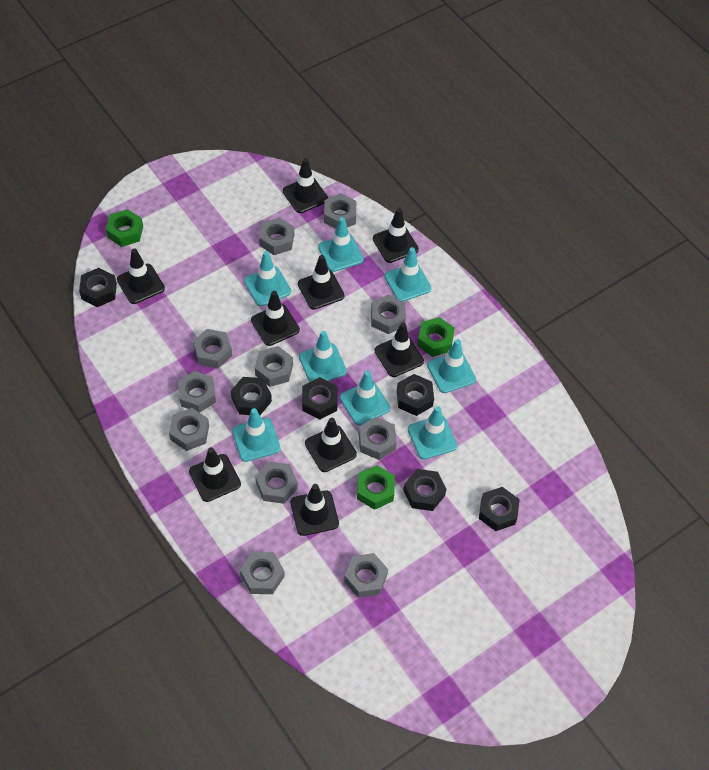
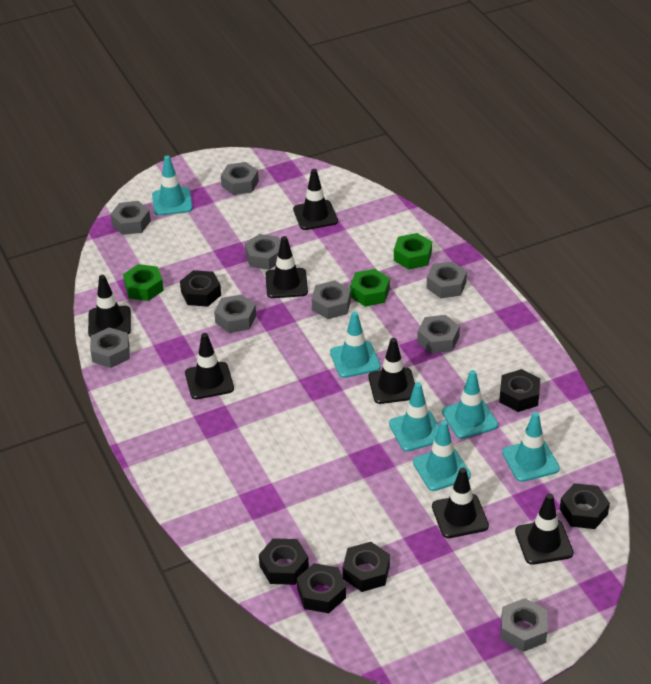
black traffic cone: [117,248,165,304] [189,447,241,502] [251,291,300,346] [283,158,328,213] [291,484,339,536] [298,255,345,310] [305,418,357,472] [373,208,419,263] [375,322,424,377] = 9 -> [88,275,131,337] [185,333,234,399] [266,236,308,298] [293,169,338,230] [368,338,415,404] [432,467,489,538] [515,493,573,565] = 7
grey nut: [169,408,209,451] [178,371,216,413] [193,329,232,369] [240,552,285,594] [255,346,293,387] [255,462,297,504] [259,218,294,255] [324,193,356,229] [344,553,388,598] [359,417,397,460] [371,295,406,334] = 11 -> [90,327,130,368] [110,201,151,235] [214,294,256,333] [221,162,259,195] [245,234,280,270] [312,280,351,319] [417,315,460,354] [427,261,467,298] [501,598,548,652] = 9
turquoise traffic cone: [232,408,280,462] [244,251,291,306] [299,331,347,382] [318,217,364,272] [340,371,390,425] [385,247,431,302] [408,406,457,460] [427,339,476,393] = 8 -> [152,156,193,216] [330,312,381,378] [389,382,439,452] [413,420,471,491] [442,370,498,439] [502,412,560,482] = 6

